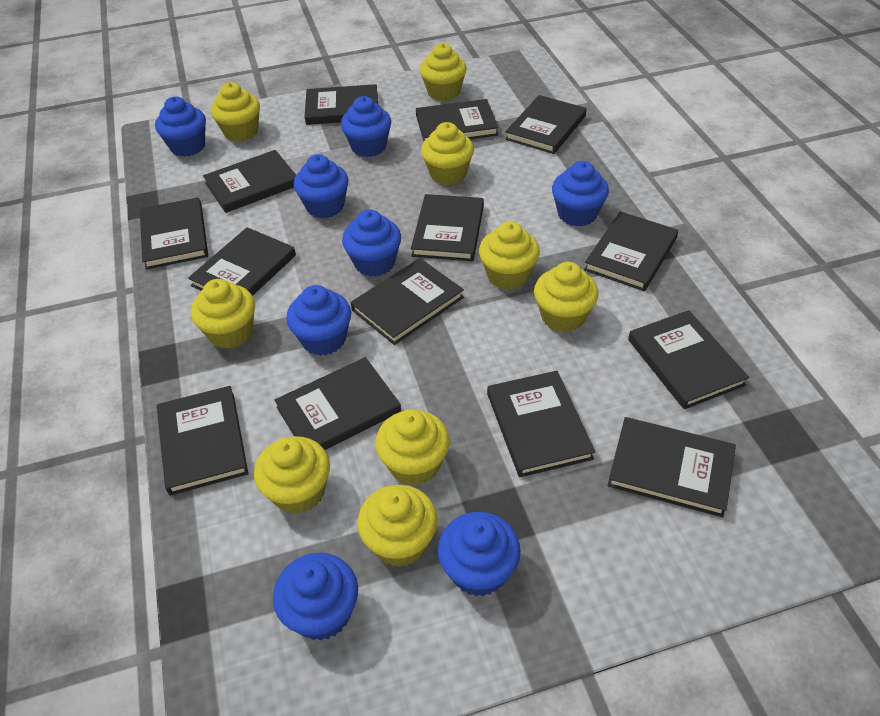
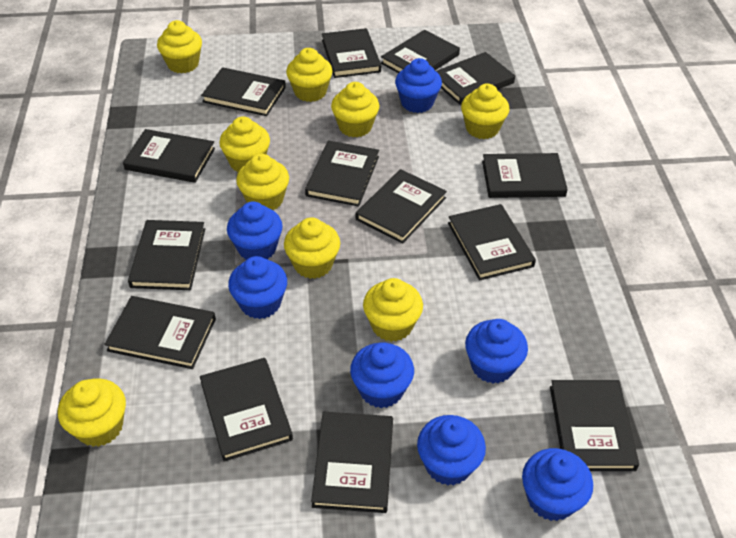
blue cupcake: [155,96,206,157] [273,553,358,641] [286,285,351,356] [294,154,349,218] [341,96,391,157] [342,209,401,277] [438,512,521,596] [552,161,609,226] = 8 -> [227,201,283,260] [228,256,287,319] [350,342,414,408] [395,58,442,113] [417,415,486,485] [465,319,528,384] [522,448,593,521] = 7

